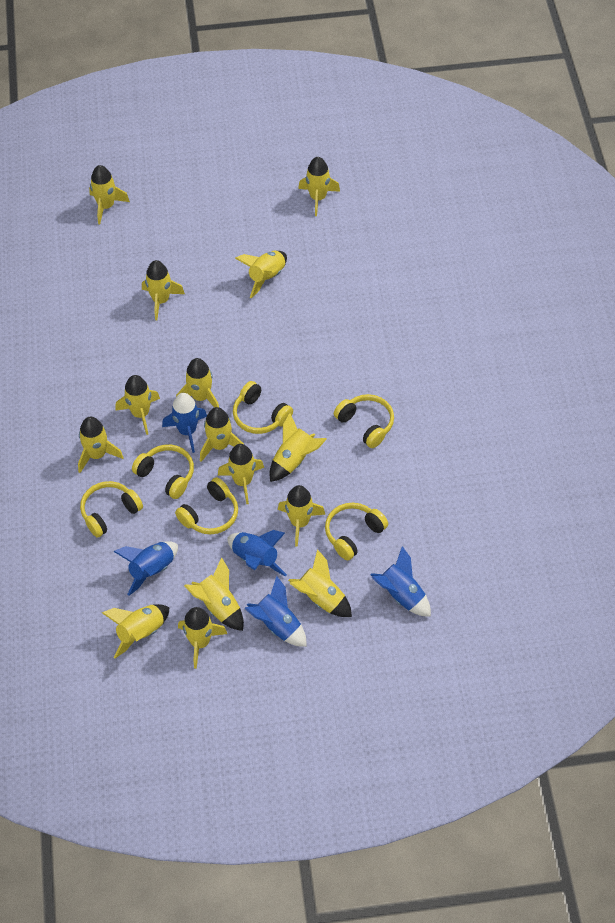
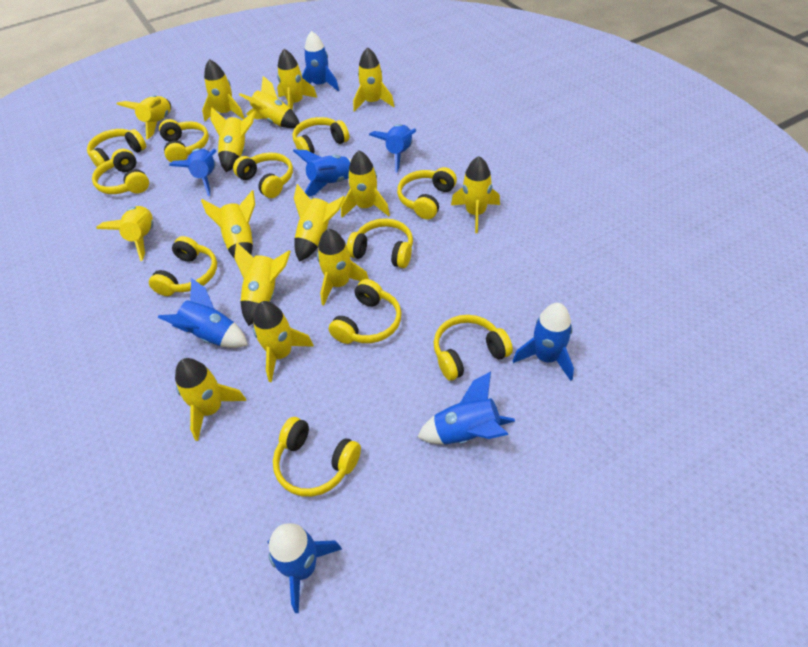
blue rocket: [114,541,178,596] [162,393,207,453] [227,530,287,576] [244,576,307,647] [370,546,431,617] = 5 -> [158,278,248,348] [169,148,216,196] [268,523,342,613] [293,149,352,197] [302,31,339,91] [369,124,416,173] [417,372,515,445] [513,303,574,381] = 8
yellow headphones: [80,481,143,538] [132,445,194,499] [175,477,238,534] [233,381,293,434] [325,503,388,560] [334,394,394,448] = 6 -> [87,129,146,167] [92,149,149,194] [149,236,217,296] [159,119,209,162] [233,153,293,198] [273,417,361,497] [293,117,349,153] [329,279,402,344] [347,218,413,268] [397,167,457,220] [434,315,513,381] = 11

